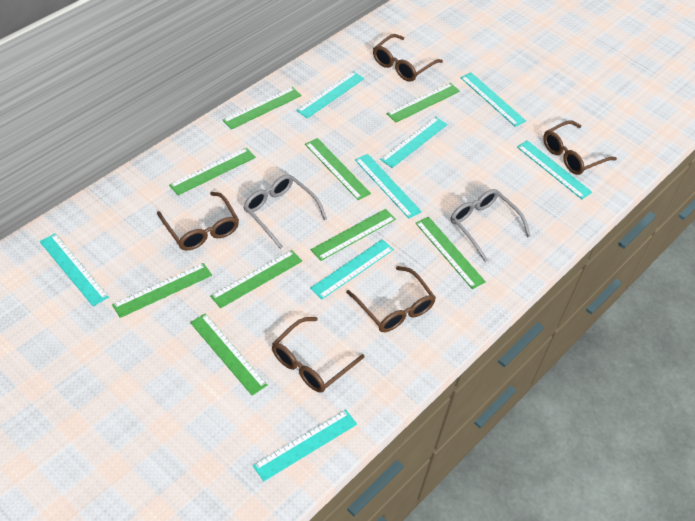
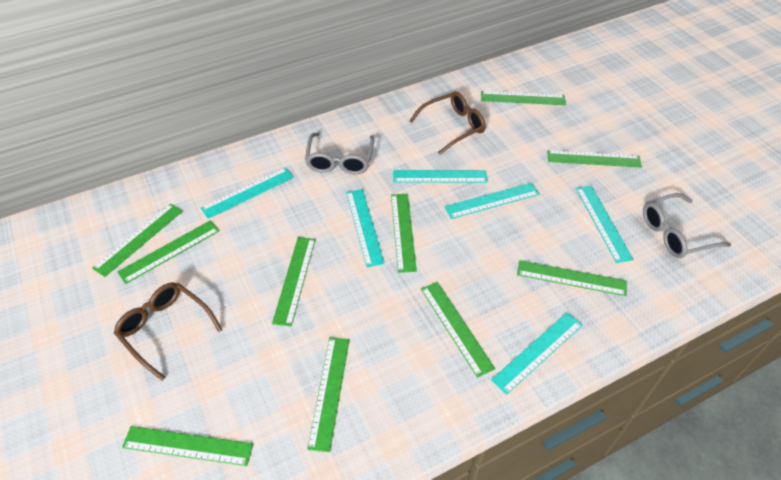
brown glasses: [157,192,239,251] [272,317,364,393] [346,266,436,332] [373,34,443,82] [543,121,617,175] = 5 -> [114,282,223,381] [409,91,485,154] = 2
green ruler: [112,263,212,318] [169,148,255,195] [190,313,267,395] [210,250,302,308] [222,87,302,130] [305,138,371,200] [311,209,396,261] [386,83,460,123] [416,217,486,289] = 9 -> [92,203,183,277] [117,220,220,284] [122,426,253,466] [272,237,316,327] [307,337,349,452] [391,194,417,273] [421,282,495,378] [481,91,566,105] [517,260,627,296] [547,150,642,168] = 10
turquoise ruler: [40,233,109,306] [253,410,357,481] [296,71,364,118] [310,239,394,299] [355,154,422,218] [380,117,447,168] [460,72,526,127] [517,140,592,199] = 8 -> [201,167,294,219] [346,189,385,267] [393,170,488,183] [444,183,540,219] [491,312,583,395] [576,185,634,263] = 6

